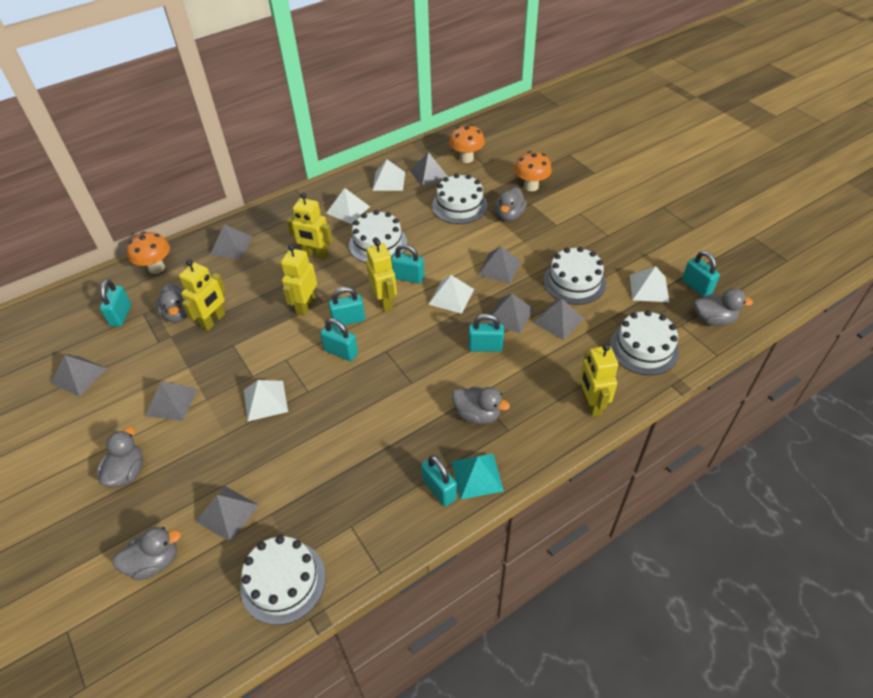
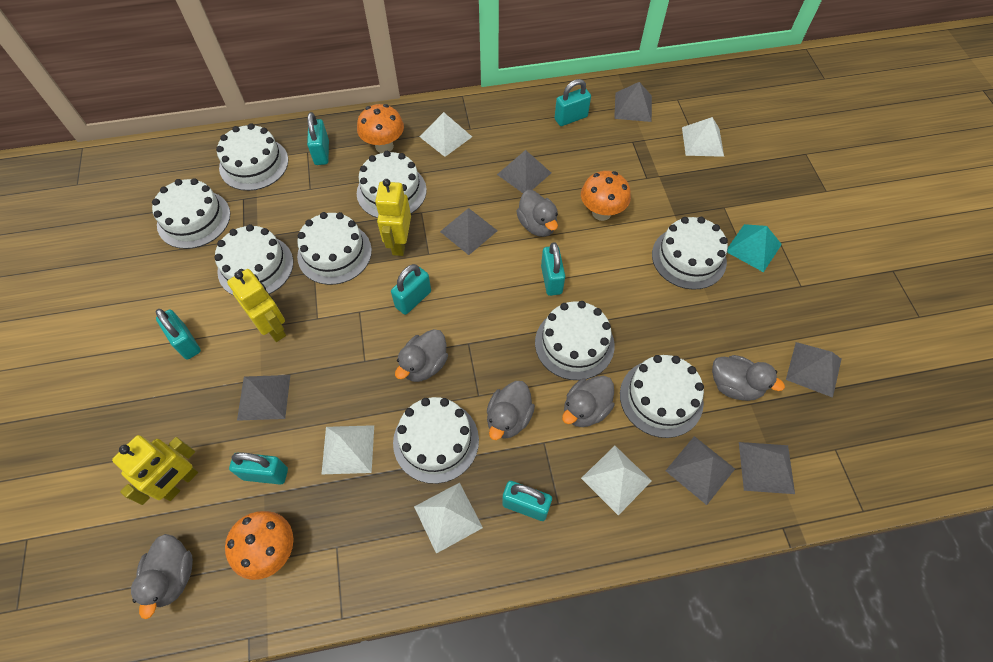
grey pyramid: [51,355,107,397] [145,382,198,421] [195,486,259,542] [210,224,253,259] [410,152,448,187] [478,246,521,284] [486,294,534,334] [533,299,584,340] = 8 -> [237,375,290,421] [440,208,498,255] [497,150,551,193] [614,82,652,122] [666,436,735,505] [739,442,795,494] [786,342,841,398] = 7
white cake: [241,536,326,625] [349,210,407,263] [432,173,488,224] [544,247,606,305] [610,310,679,375] = 5 -> [152,178,230,249] [214,224,293,296] [216,123,288,191] [297,212,372,285] [357,151,427,218] [393,397,479,484] [535,301,615,380] [620,355,704,438] [652,217,728,290] = 9
yellow robot: [179,260,226,331] [281,245,317,316] [287,193,333,260] [366,240,397,312] [579,344,618,417] = 5 -> [112,435,198,505] [227,269,286,342] [375,179,411,256] = 3

